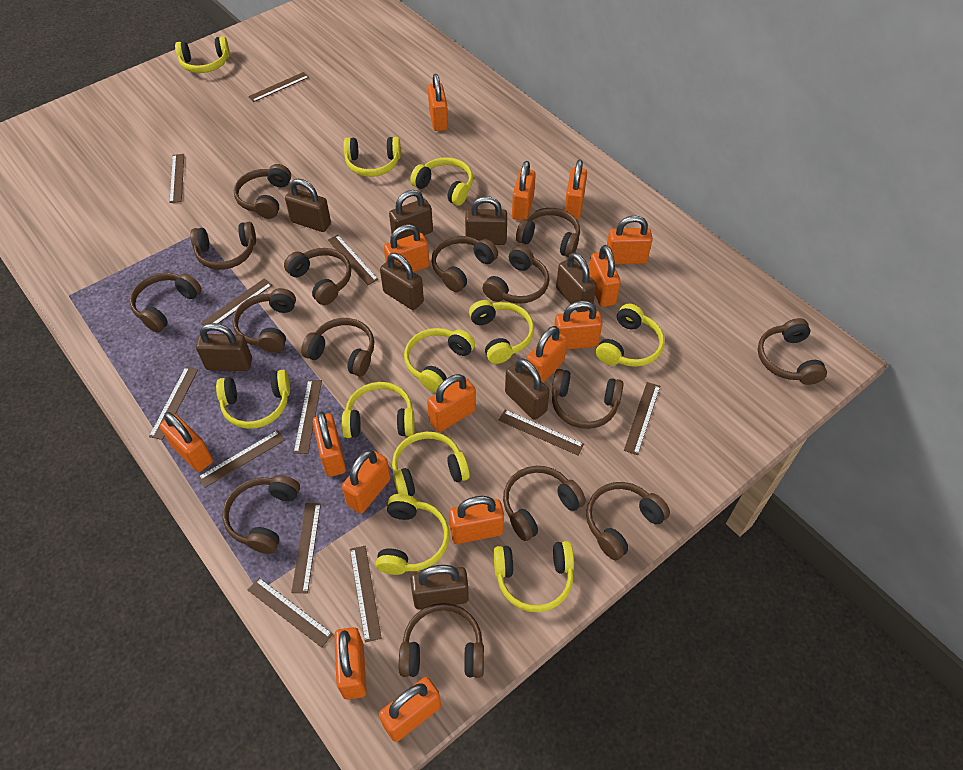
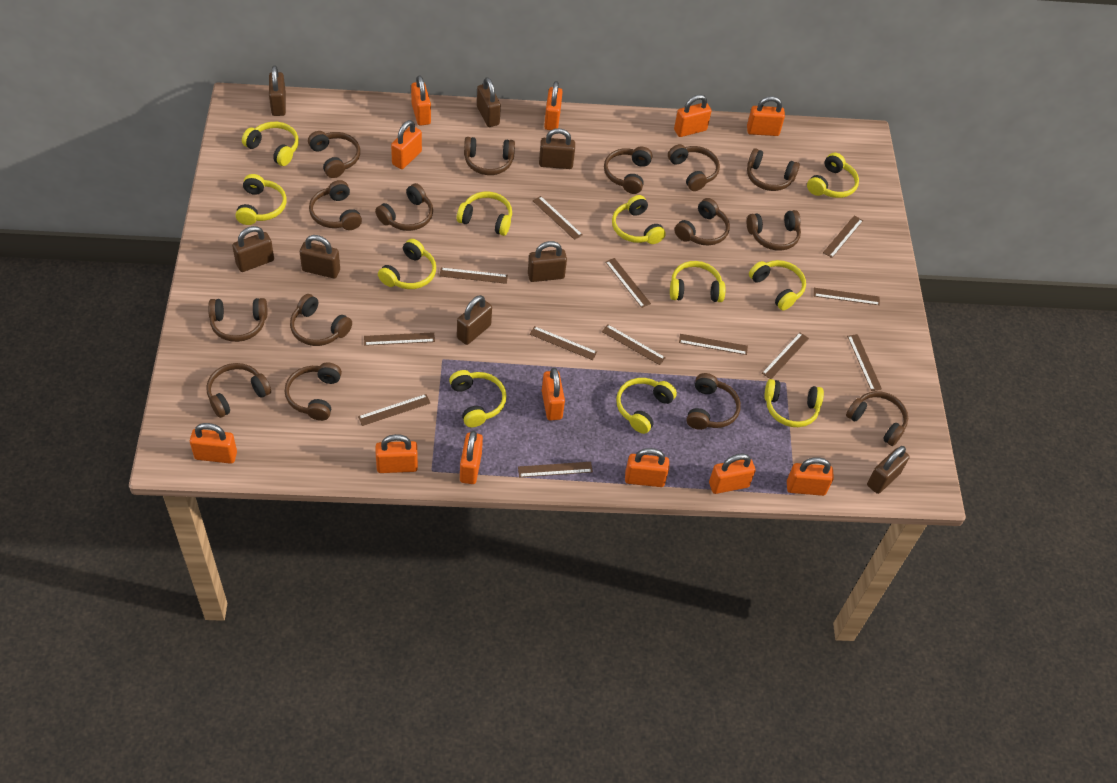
brown ruler: [149,367,198,440] [169,154,184,203] [198,430,285,488] [201,278,272,325] [248,72,309,102] [248,578,333,648] [291,503,321,593] [294,380,322,454] [328,235,378,285] [350,546,382,642] [499,410,584,455] [624,382,660,455] = 12 -> [358,394,430,426] [364,332,435,346] [440,268,508,284] [518,462,593,477] [530,326,597,360] [533,196,583,240] [602,324,666,365] [606,258,651,308] [679,334,748,355] [762,333,809,379] [814,288,880,305] [823,216,863,258] [847,334,882,391] = 13
orange padlock: [159,412,213,472] [313,412,346,477] [334,627,367,700] [342,450,391,514] [379,677,441,742] [384,224,429,272] [427,374,476,432] [428,74,448,131] [449,496,504,544] [512,161,536,220] [527,326,567,383] [554,301,602,350] [565,160,587,220] [589,245,621,307] [607,215,653,264] = 15 -> [190,423,237,464] [376,434,418,473] [391,120,422,169] [411,75,431,126] [460,431,483,484] [542,368,565,421] [544,81,563,130] [625,448,669,487] [674,94,712,137] [709,454,755,494] [747,96,785,136] [787,457,834,496] = 12

